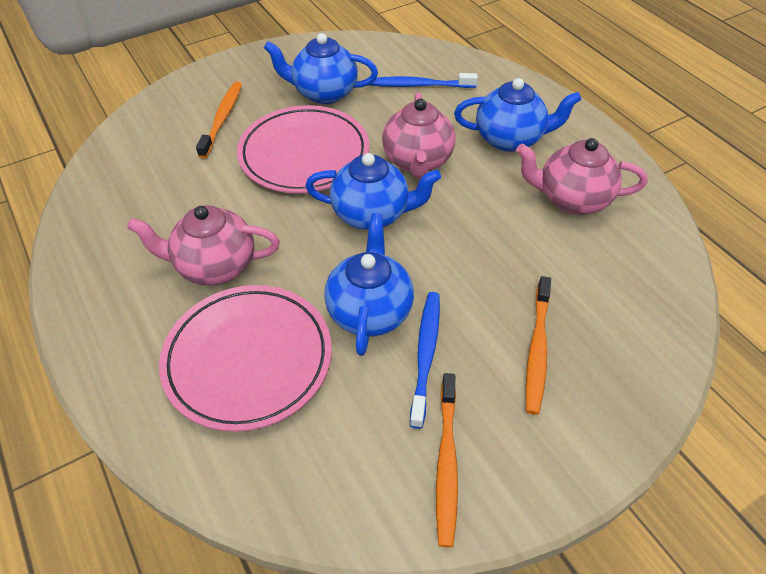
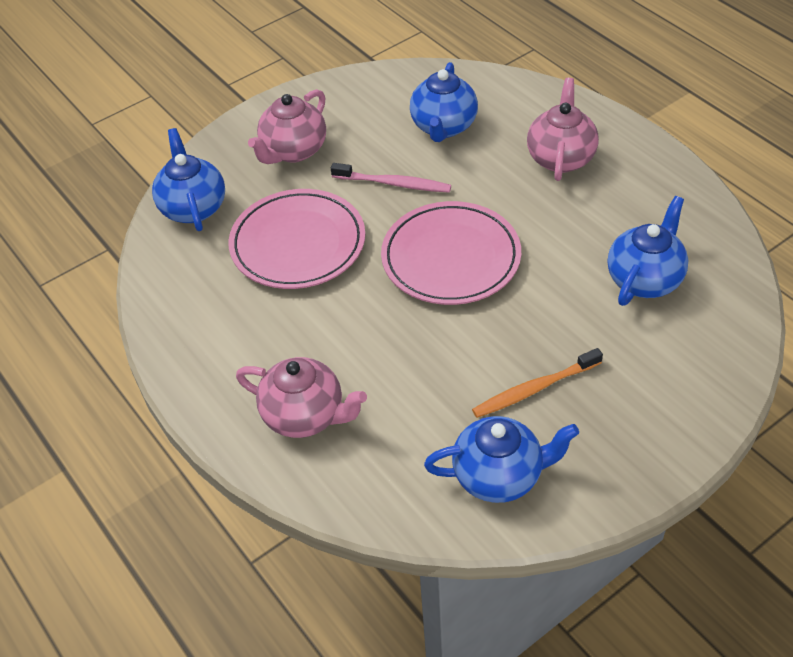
blue toothbrush: [366,73,478,88] [410,292,440,429] = 2 -> none = 0
orange toothbrush: [196,82,242,158] [436,373,458,548] [526,276,551,415] = 3 -> [472,348,603,418] = 1
pink toothbrush: none = 0 -> [331,163,451,193] = 1

